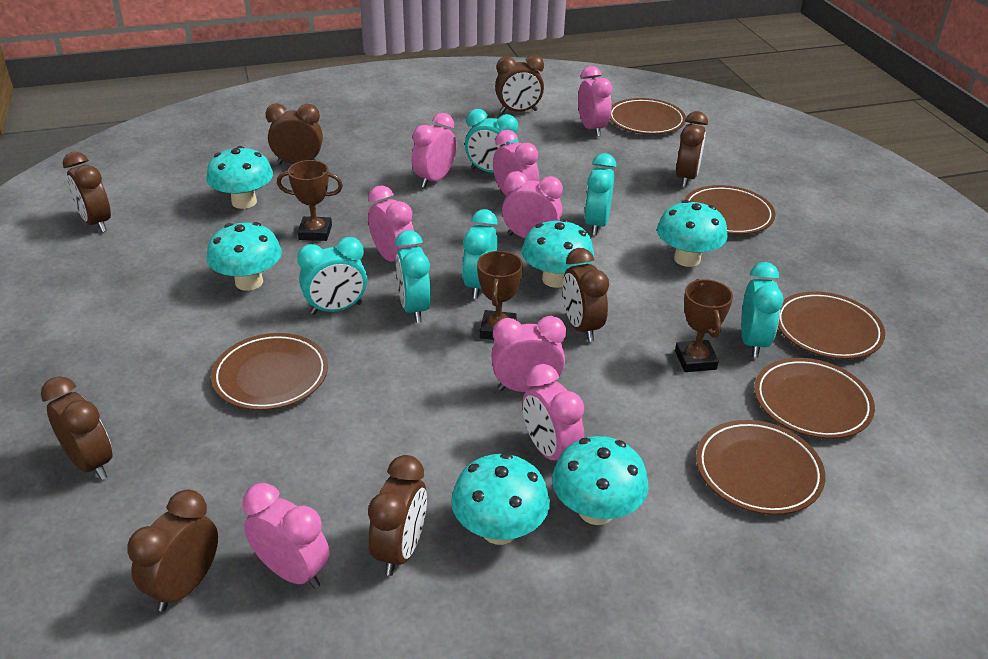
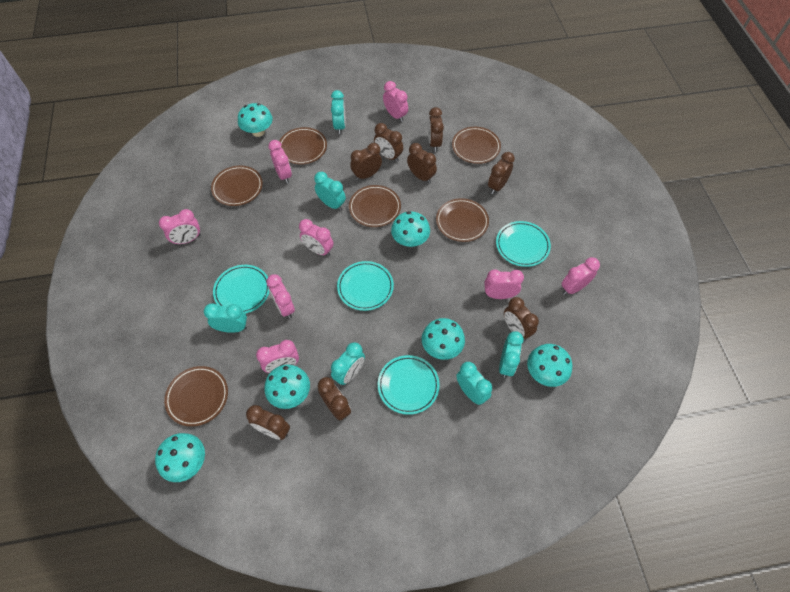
brown trophy: [277,160,343,241] [477,251,523,340] [675,279,733,372] = 3 -> none = 0
turquoise plate: none = 0 -> [213,265,269,314] [337,261,394,311] [378,355,440,415] [496,221,551,267] = 4

